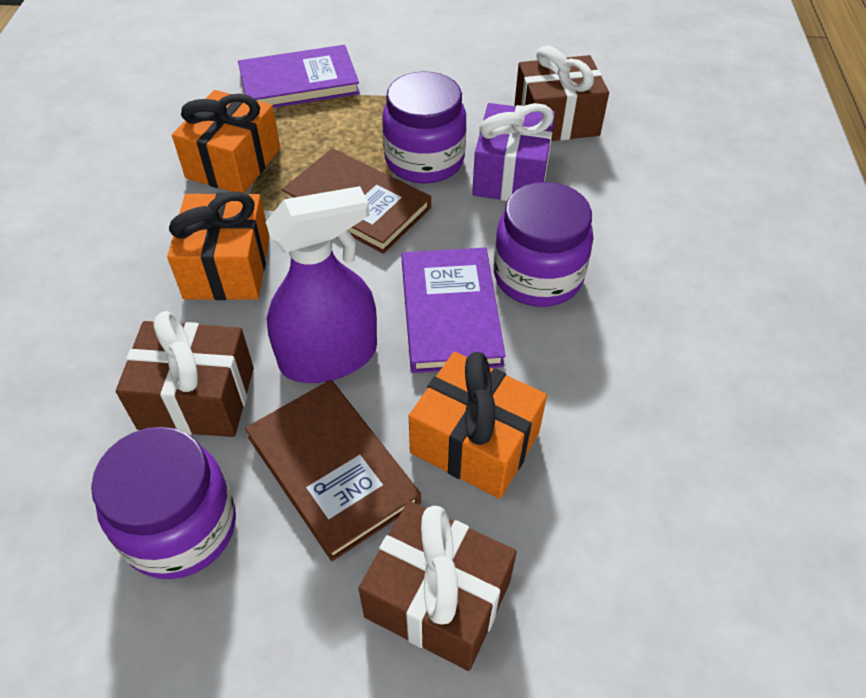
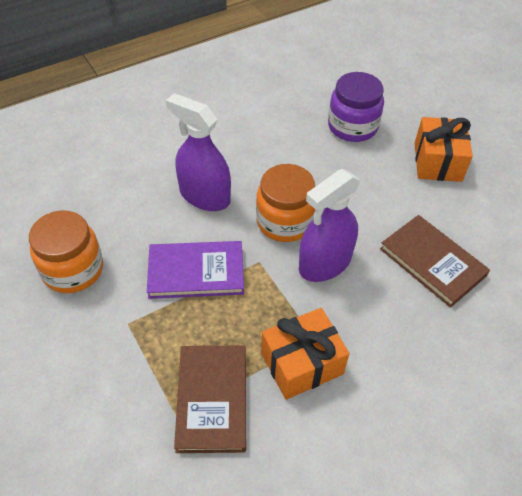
brown gift: [116,311,254,437] [358,501,517,671] [514,46,609,141] = 3 -> none = 0
orange gift: [167,192,270,300] [172,90,280,193] [409,352,547,499] = 3 -> [261,308,349,400] [415,117,473,182] = 2
orange jar: none = 0 -> [29,211,103,293] [256,164,315,242] = 2
purple book: [238,45,360,108] [402,248,506,373] = 2 -> [147,241,244,299] = 1
purple gift: [472,103,555,201] = 1 -> none = 0
purple jar: [91,427,236,579] [382,72,466,183] [494,182,594,307] = 3 -> [328,72,384,142] = 1
purple spray bottle: [265,186,377,383] = 1 -> [166,93,231,211] [299,169,360,282] = 2

